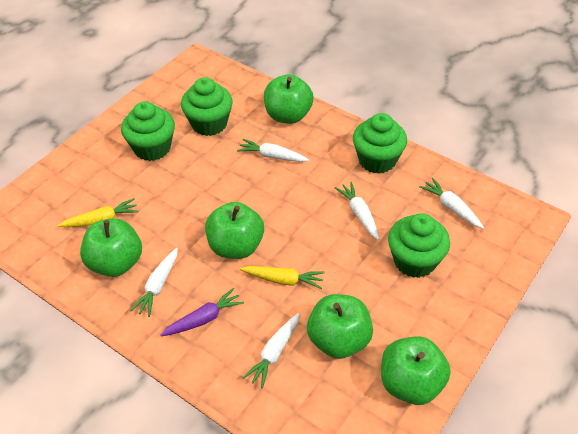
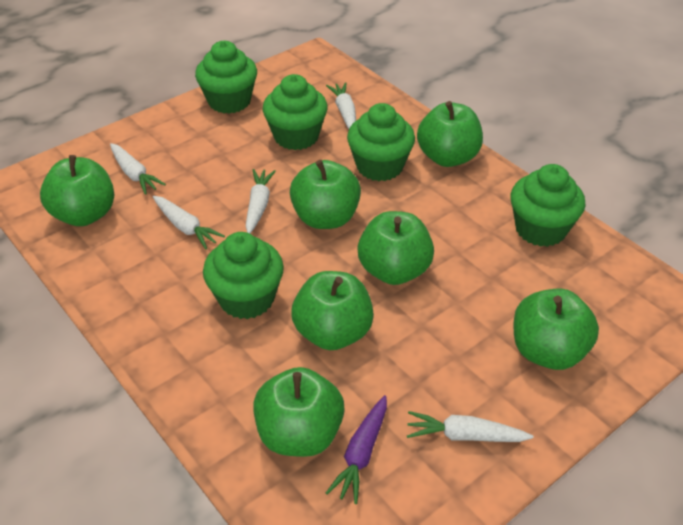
green apple: [80,218,142,277] [205,202,264,259] [264,74,313,124] [307,294,373,359] [381,336,451,405] = 5 -> [40,155,114,226] [253,367,345,457] [290,160,361,229] [291,271,374,350] [357,211,434,285] [417,101,483,167] [514,289,599,370] = 7
green cupcake: [121,101,175,161] [181,77,233,136] [353,113,407,174] [388,213,450,278] = 4 -> [195,41,257,114] [203,232,284,319] [263,74,328,150] [347,103,415,181] [511,164,586,247] = 5
yellow carrot: [58,198,139,227] [240,266,325,289] = 2 -> none = 0

